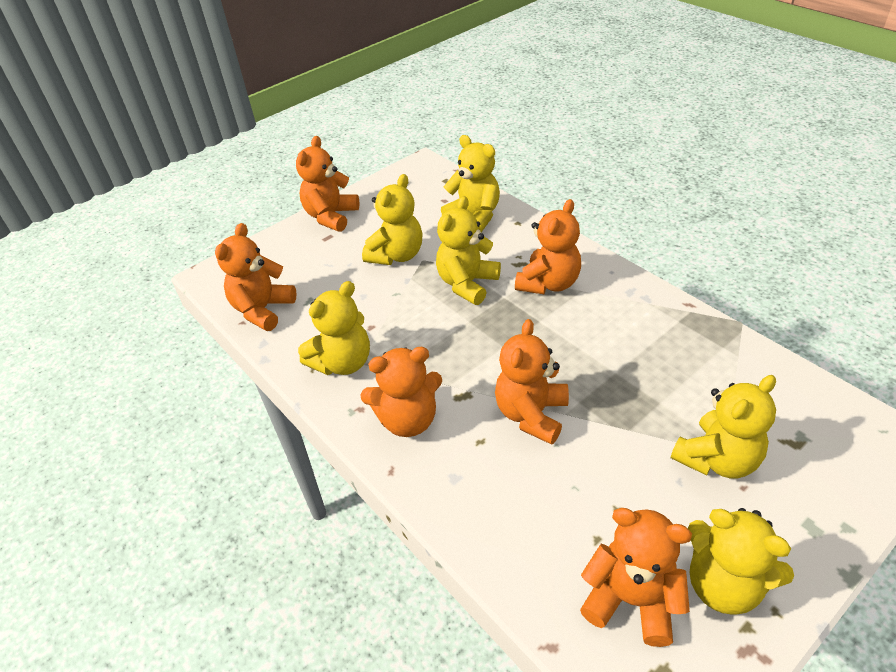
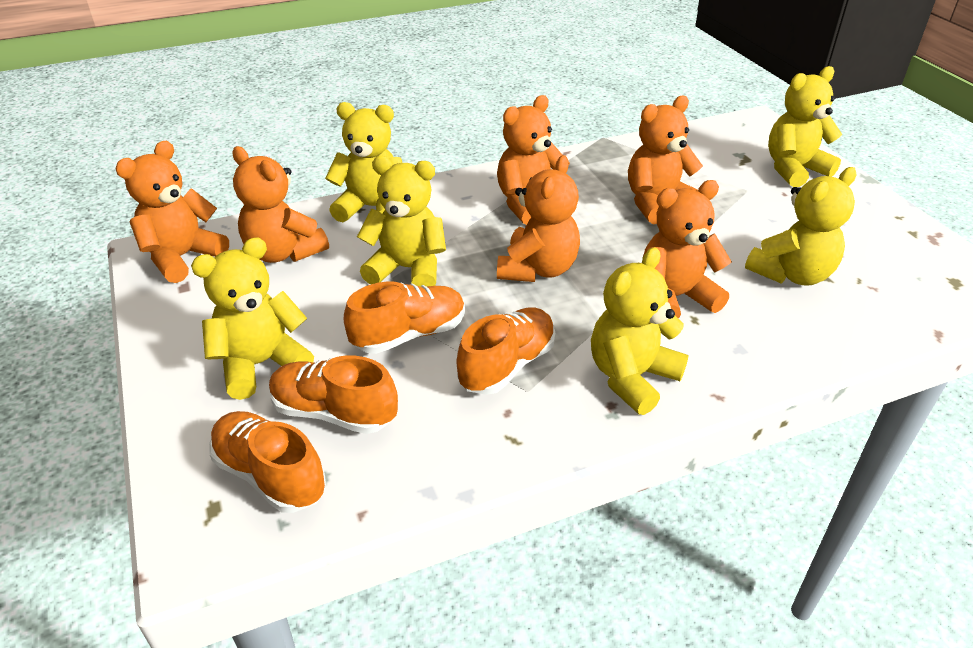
orange shoe: none = 0 -> [209,411,326,513] [269,355,398,434] [344,281,465,354] [457,308,555,395] = 4

